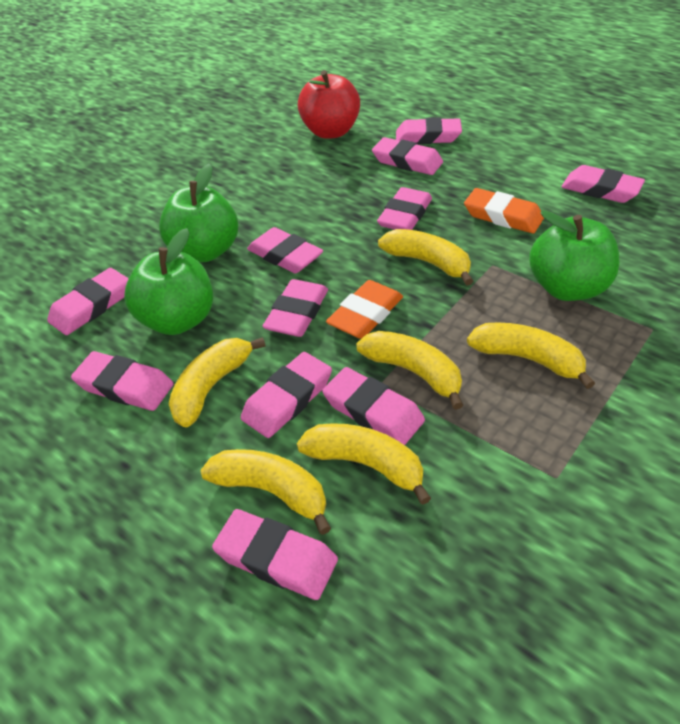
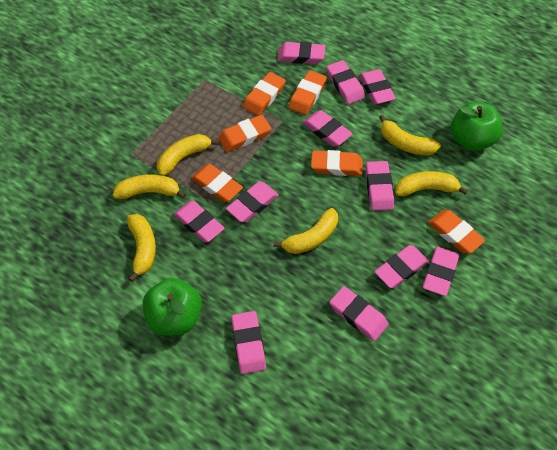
green apple: [124,228,213,335] [159,164,238,262] [529,210,619,301] = 3 -> [143,278,202,335] [451,102,503,151] = 2
orange eraser: [326,280,403,339] [464,188,544,233] = 2 -> [191,164,243,202] [218,115,271,152] [243,72,286,116] [288,70,327,115] [311,150,363,176] [428,210,485,254] = 6
red apple: [298,70,360,139] = 1 -> none = 0

